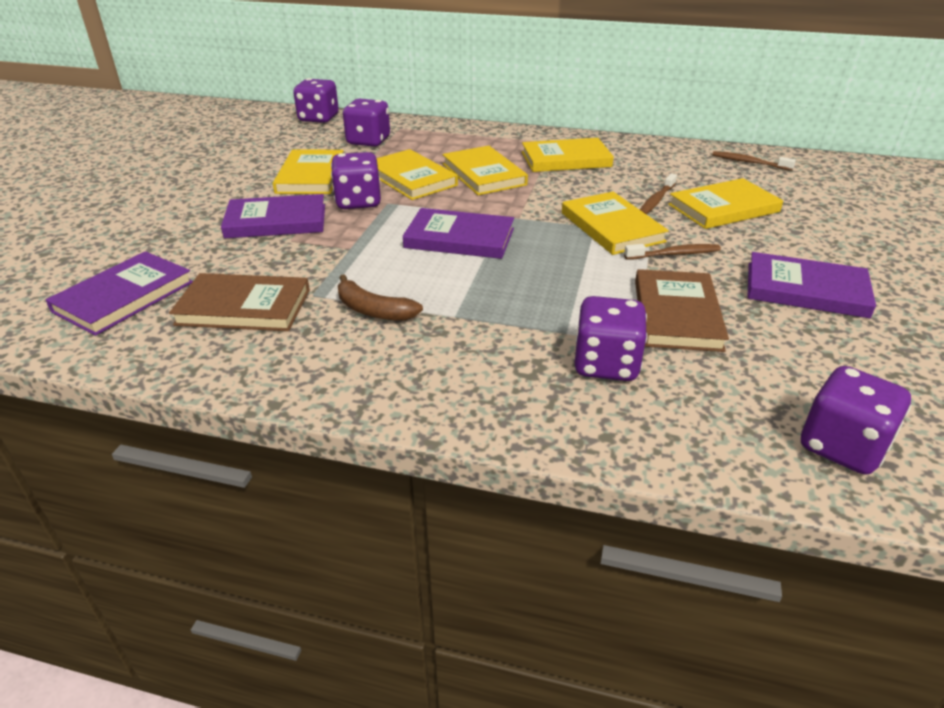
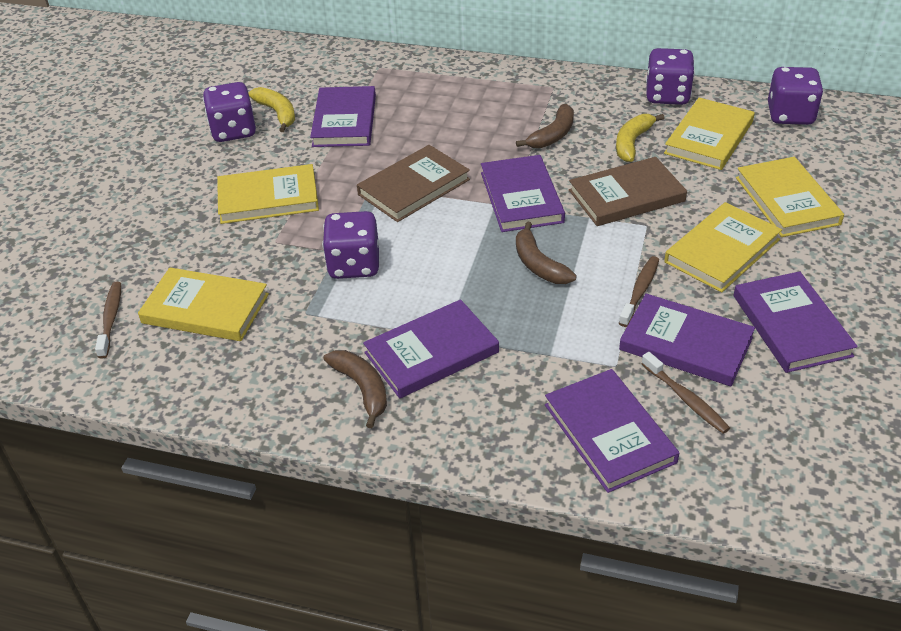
brown banana: [338,274,423,321] = 1 -> [324,350,387,428] [516,104,574,149] [516,222,577,284] = 3
purple book: [45,251,193,336] [221,194,325,239] [403,208,514,259] [747,252,876,318] = 4 -> [310,86,376,147] [363,299,499,399] [481,155,565,232] [545,369,679,493] [619,294,755,386] [734,271,858,373] = 6
purple dice: [293,78,339,123] [331,152,381,209] [343,99,390,147] [574,296,648,381] [801,366,911,474] = 5 -> [203,82,256,142] [322,211,379,279] [646,48,695,105] [768,67,824,125] = 4
yellow banana: none = 0 -> [249,87,295,132] [616,114,664,162] = 2
yellow book: [273,150,344,194] [376,149,458,200] [442,146,528,195] [522,138,614,172] [562,192,669,255] [668,178,783,229] = 6 -> [138,267,269,341] [217,164,319,224] [664,97,755,170] [664,202,782,292] [736,157,844,237] = 5

